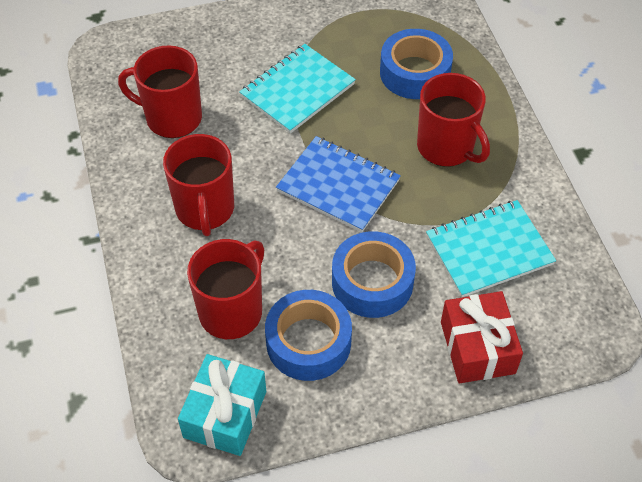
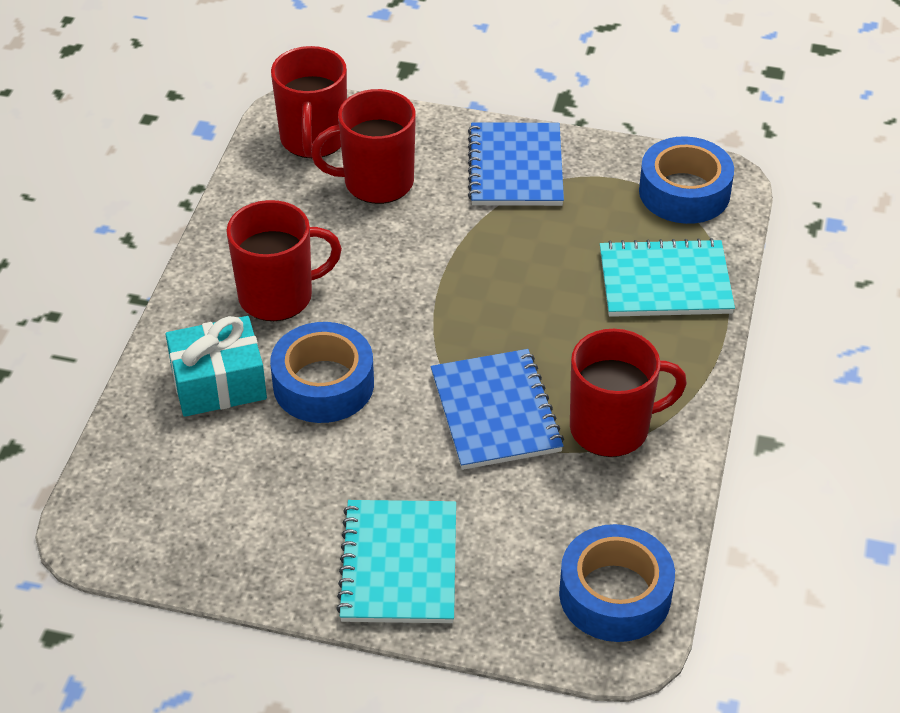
blue notebook: [276,136,401,232] = 1 -> [431,349,564,470] [468,122,564,206] = 2
red gift: [441,291,523,383] = 1 -> none = 0

